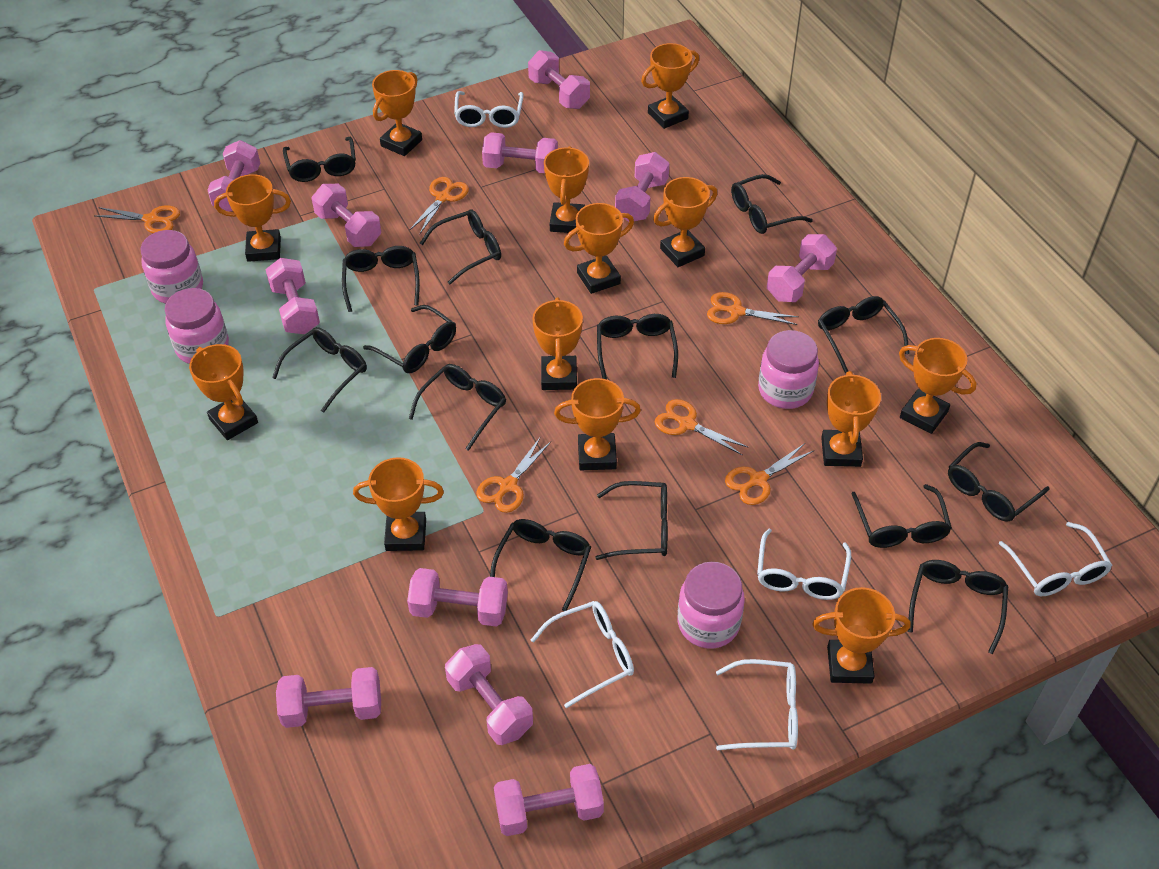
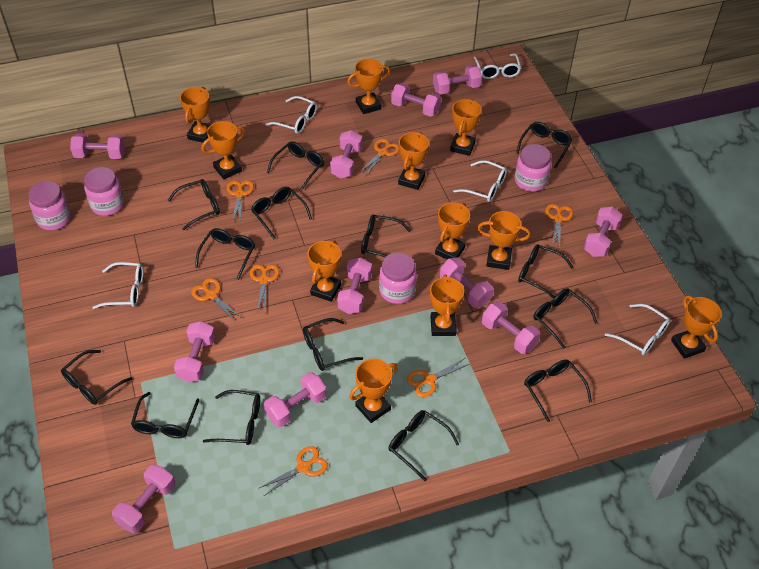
orange scissors: [96,206,180,233] [410,177,469,234] [476,438,551,513] [655,399,749,456] [707,292,799,325] [725,443,813,505] = 6 -> [191,278,242,322] [226,180,254,223] [250,264,279,314] [260,446,328,496] [359,139,399,175] [407,358,469,397] [545,204,573,249] = 7
orange trophy: [189,344,258,440] [214,174,291,262] [353,457,444,551] [372,70,422,156] [532,298,583,390] [544,146,589,234] [554,378,641,470] [564,203,634,294] [641,43,699,129] [653,177,717,267] [812,587,911,684] [821,371,881,467] [899,338,976,434] = 13 -> [180,87,211,143] [201,121,245,179] [307,240,341,302] [347,59,390,114] [349,359,398,423] [398,132,429,190] [430,275,464,336] [435,202,470,260] [450,99,482,156] [477,211,530,270] [671,295,722,359] = 11

